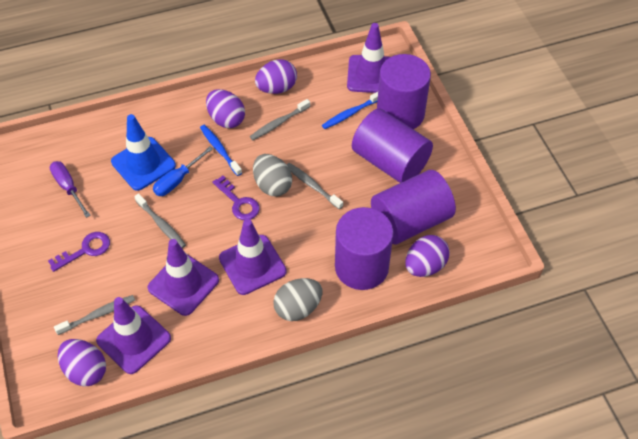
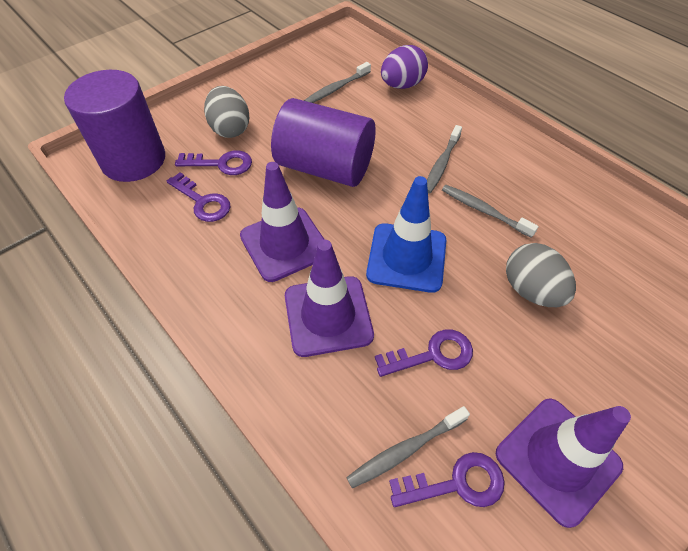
blue screwdriver: [153,146,213,196] = 1 -> none = 0
blue toothbrush: [200,125,242,176] [322,92,378,129] = 2 -> none = 0
purple cylinder: [335,207,394,290] [352,109,433,183] [371,170,456,244] [377,54,431,129] = 4 -> [64,70,165,182] [271,98,376,187] = 2
purple egg: [58,339,106,387] [206,89,245,128] [255,59,297,94] [405,235,450,277] = 4 -> [381,45,428,89] = 1
purple key: [48,232,110,272] [213,176,260,220] = 2 -> [167,172,231,222] [175,150,252,175] [375,329,473,377] [389,452,505,507] = 4
purple screwdriver: [50,161,91,218] = 1 -> none = 0
purple traffic cone: [96,297,171,374] [148,239,219,316] [219,219,287,295] [347,23,390,93] = 4 -> [240,162,325,282] [285,240,374,357] [496,398,631,528] = 3

